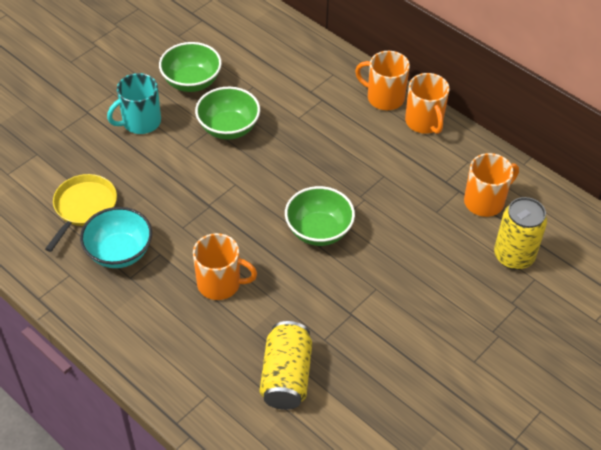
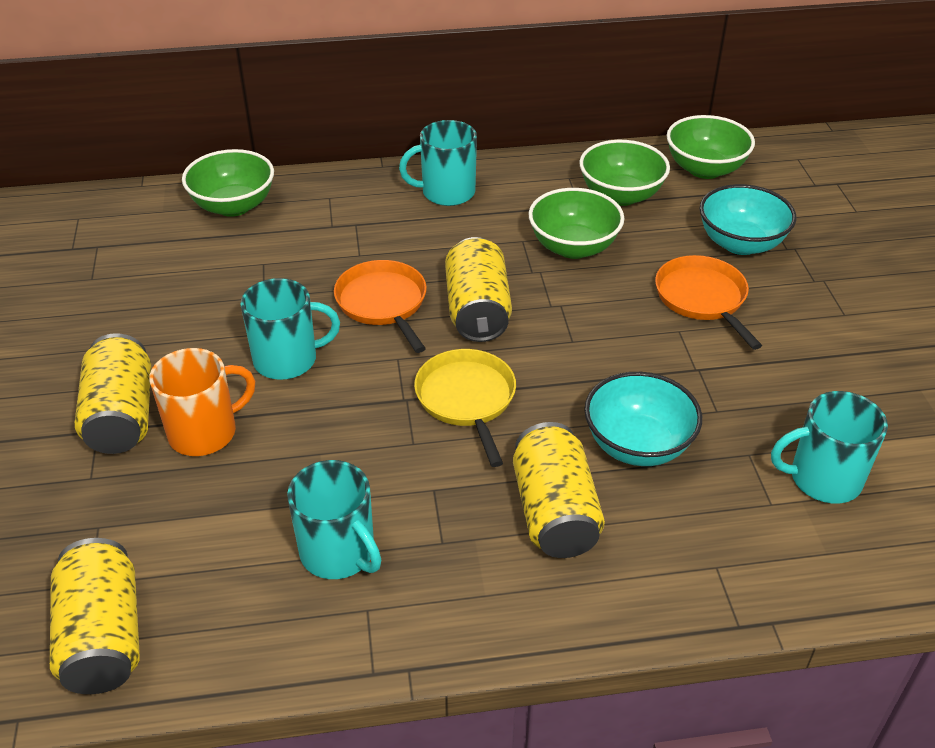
green bowl: [159,42,222,92] [195,87,260,140] [285,186,355,246] = 3 -> [182,149,274,217] [528,188,625,259] [579,140,670,206] [666,115,755,179] = 4
orange mug: [193,233,257,300] [355,51,410,110] [405,73,450,134] [464,153,519,217] = 4 -> [149,348,255,456] = 1
orange pan: none = 0 -> [334,260,427,353] [655,255,762,350] = 2
turquoise bowl: [80,207,152,268] = 1 -> [584,372,702,466] [700,184,796,255] = 2
turquoise mug: [107,73,161,134] = 1 -> [240,278,340,380] [287,460,381,579] [399,120,477,206] [771,391,888,504] = 4
yellow can: [260,321,312,410] [494,197,547,270] = 2 -> [50,538,140,694] [75,333,151,454] [445,237,512,342] [513,422,605,558] = 4

